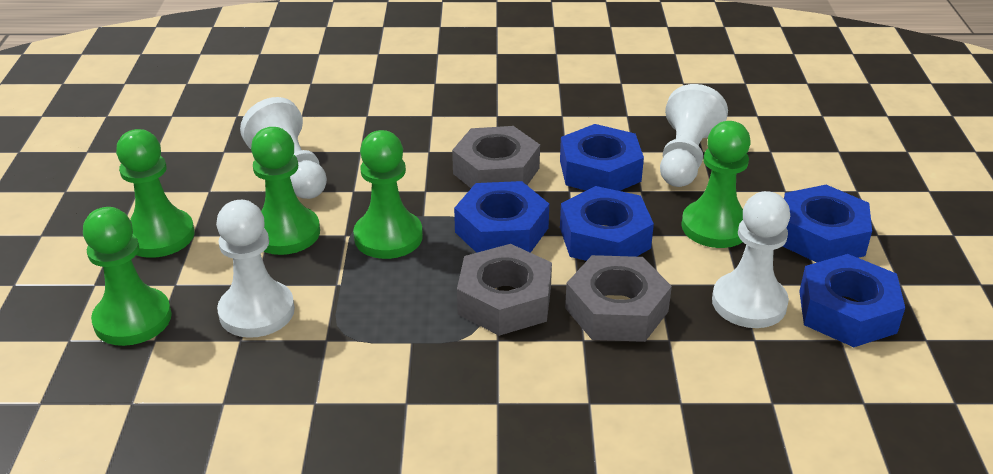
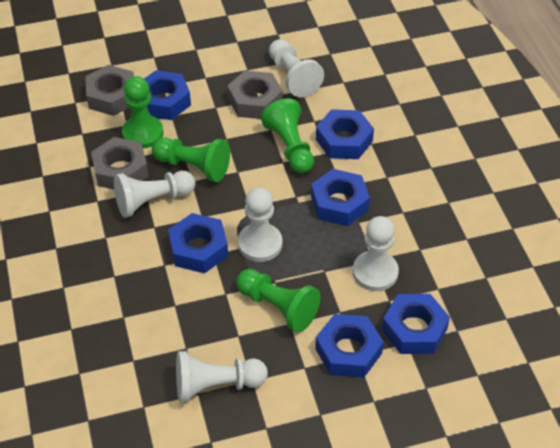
blue nut: [454,181,549,253] [560,124,644,191] [560,186,654,261] [782,185,872,262] [799,254,905,347] = 5 -> [144,70,191,120] [168,213,228,273] [311,169,370,226] [315,314,384,378] [316,109,374,159] [382,294,450,354] = 6
green pawn: [83,207,172,346] [116,129,195,258] [251,127,320,255] [353,130,423,259] [681,121,751,248] = 5 -> [122,76,164,149] [152,137,230,182] [236,269,321,333] [261,98,314,173] = 4
white pawn: [216,200,295,338] [240,97,327,199] [660,84,728,187] [712,191,790,328] = 4 -> [114,171,196,218] [176,351,268,402] [238,187,283,262] [269,39,324,98] [353,216,399,291] = 5

